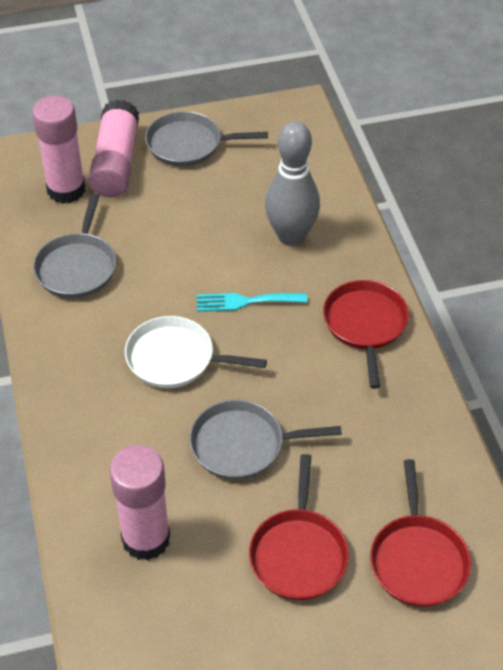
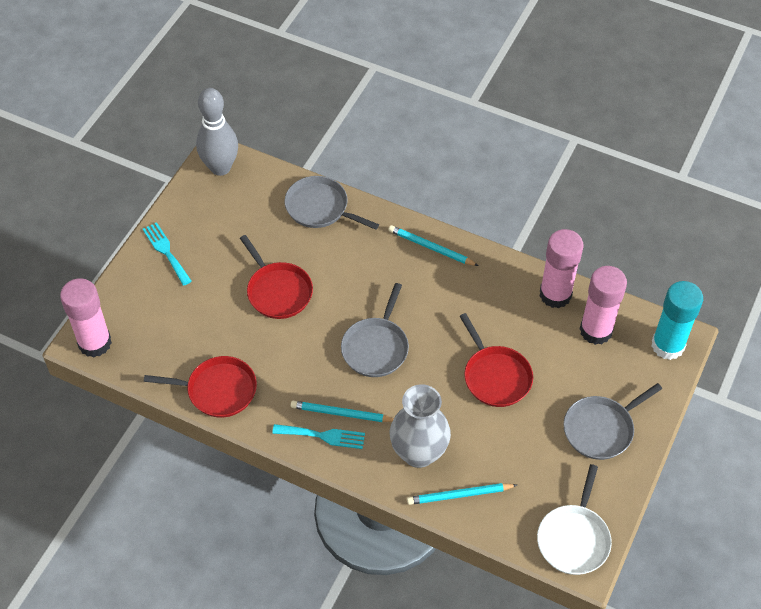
grey vase: none = 0 -> [390,384,451,468] = 1
turquoise fork: [197,293,307,312] = 1 -> [143,222,192,286] [272,424,365,449] = 2
turquoise glue stick: none = 0 -> [651,281,703,360] = 1
turquoise pencil: none = 0 -> [291,401,394,422] [389,225,478,266] [407,483,517,505] = 3

